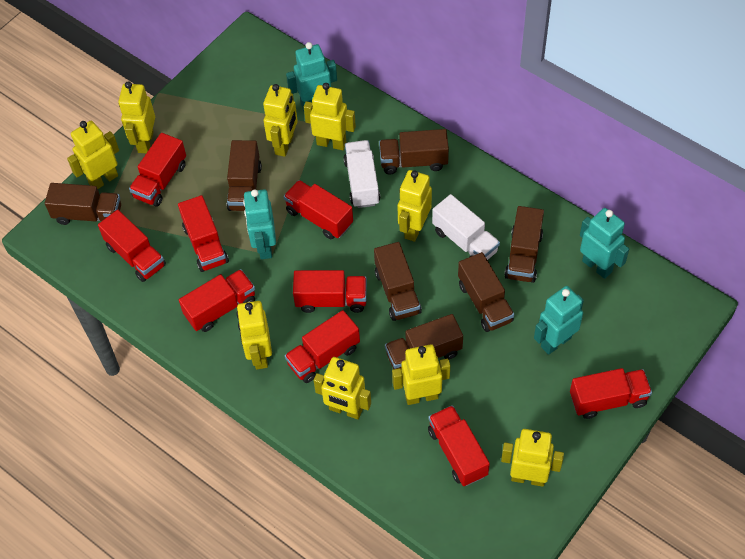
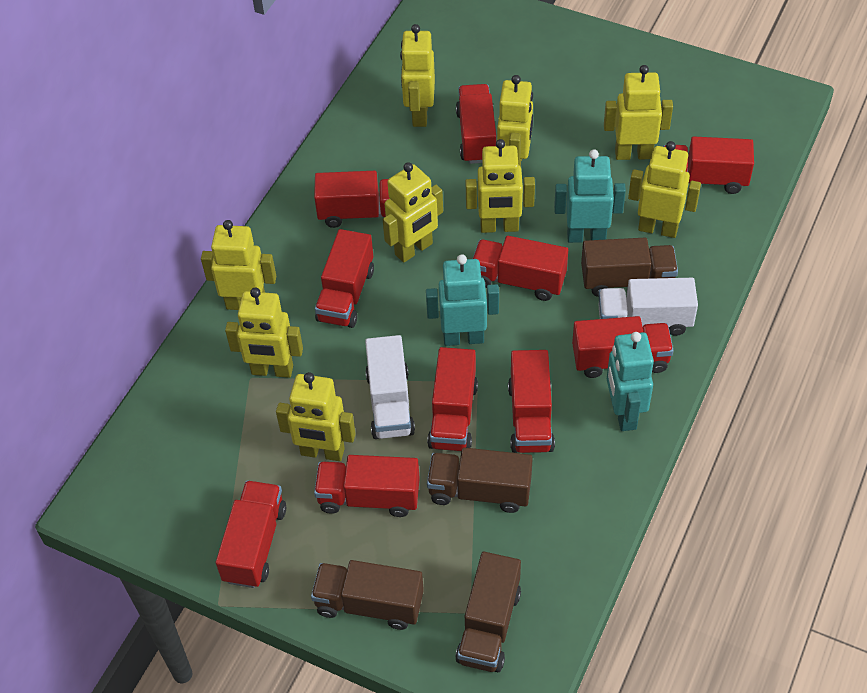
brown truck: [45,183,121,225] [227,140,262,211] [374,242,422,321] [379,129,449,175] [385,314,463,371] [458,252,514,332] [504,206,544,283] = 7 -> [311,560,424,630] [427,447,533,513] [455,552,521,672] [581,238,678,297] = 4
red truck: [98,210,166,282] [129,133,186,207] [178,195,229,272] [179,269,255,332] [284,180,353,239] [285,310,360,383] [293,270,367,313] [428,405,490,486] [570,368,652,419] = 9 -> [216,480,286,588] [314,171,390,228] [314,455,420,517] [315,229,374,328] [427,347,478,451] [456,84,496,164] [473,236,568,301] [508,350,555,453] [572,316,674,378] [663,136,754,194] = 10
turquoise robot: [243,189,276,259] [286,42,337,111] [534,286,584,355] [580,208,629,279] = 4 -> [426,254,499,346] [554,150,626,243] [607,332,654,431] = 3

